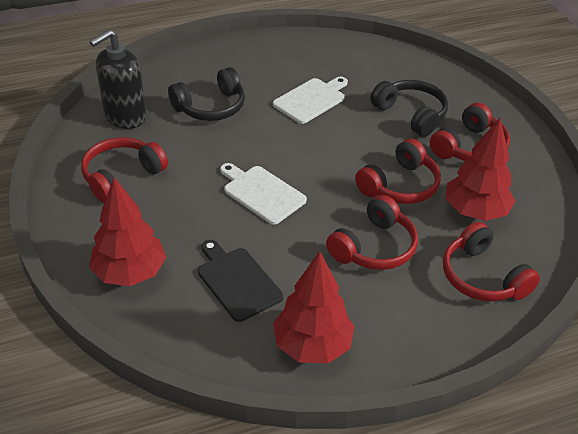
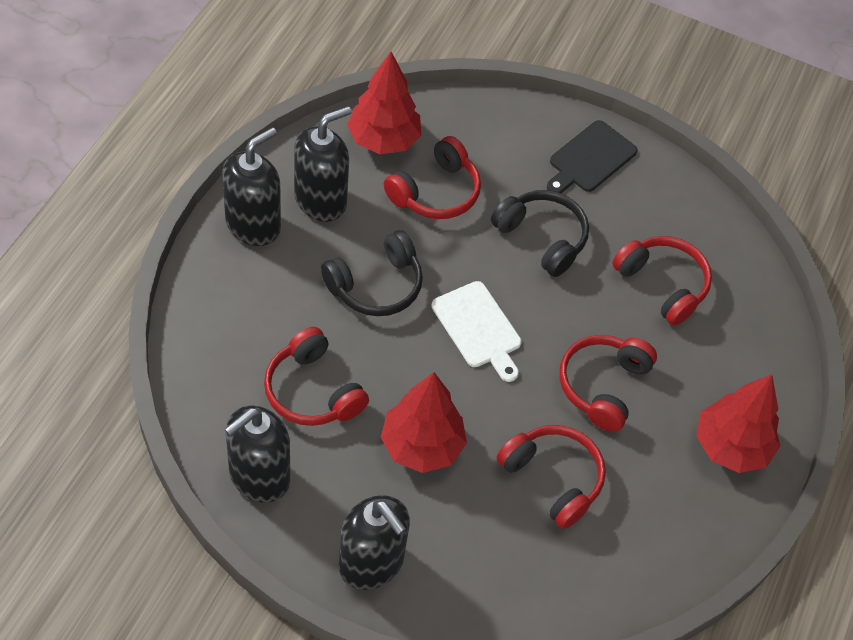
black soap dispenser: [89,29,146,129] = 1 -> [222,127,281,246] [224,406,290,503] [294,106,351,222] [339,495,410,590] = 4
white cutting board: [220,163,307,224] [273,77,348,124] = 2 -> [431,281,522,382] = 1

